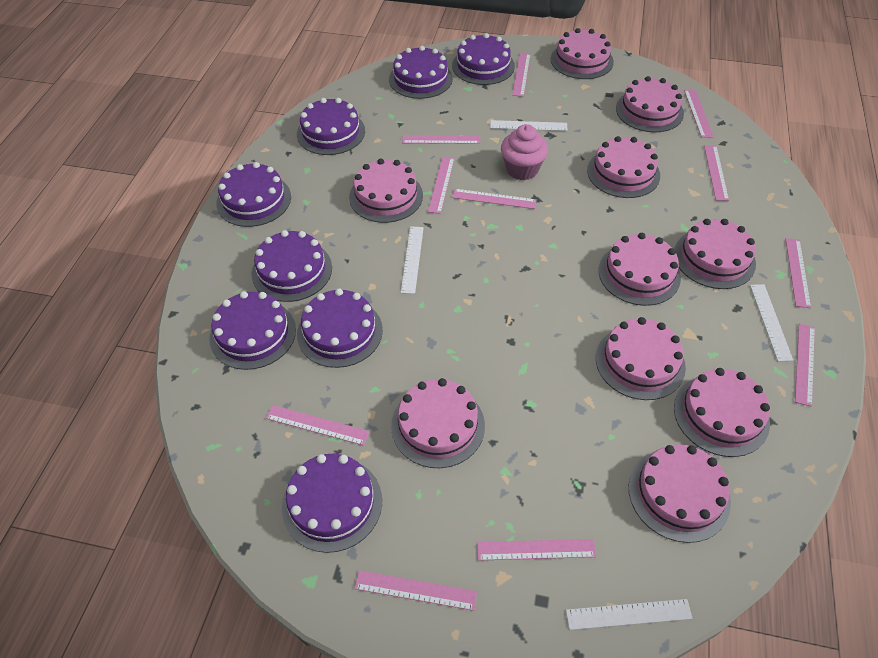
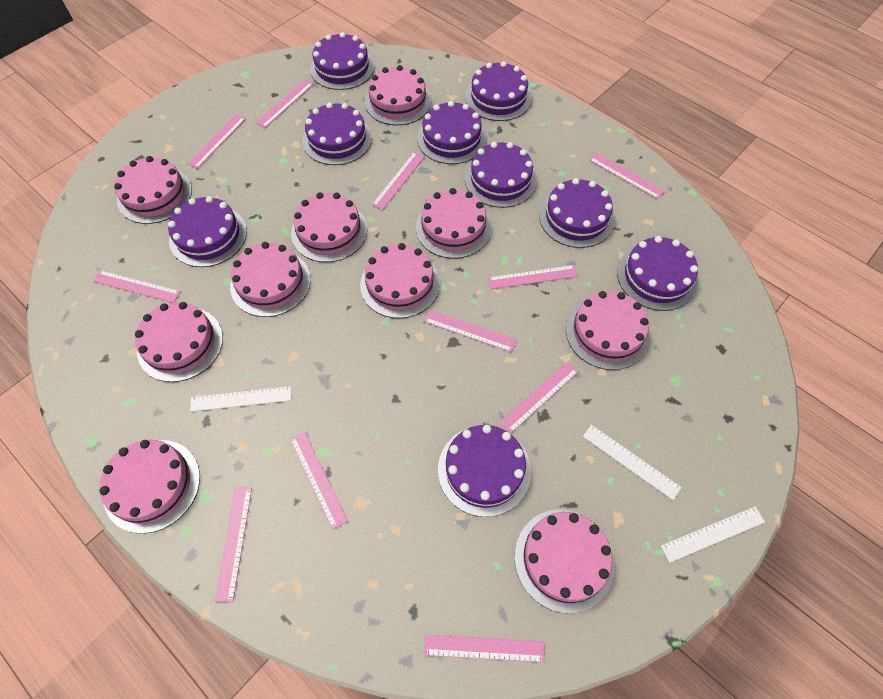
pink cupcake: [501,124,548,180] = 1 -> none = 0
purple cake: [209,291,296,370] [216,162,291,227] [251,230,332,302] [282,454,382,553] [297,98,365,155] [297,289,383,368] [389,46,453,99] [452,33,515,85] = 8 -> [168,196,247,267] [302,102,372,165] [310,32,374,90] [417,101,486,164] [438,425,531,517] [465,142,537,208] [466,61,532,121] [539,178,615,248] [617,236,698,311] = 9
white ruler: [401,226,424,294] [490,120,567,131] [566,599,693,630] [750,284,793,361] = 4 -> [190,386,291,412] [583,425,682,500] [661,506,765,563] = 3

